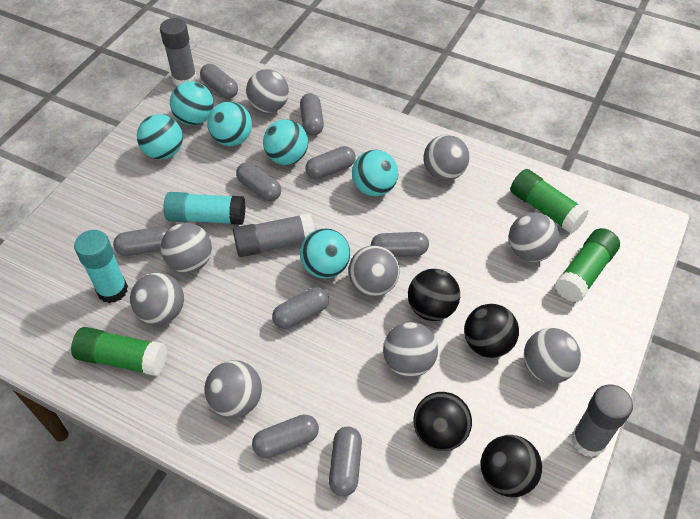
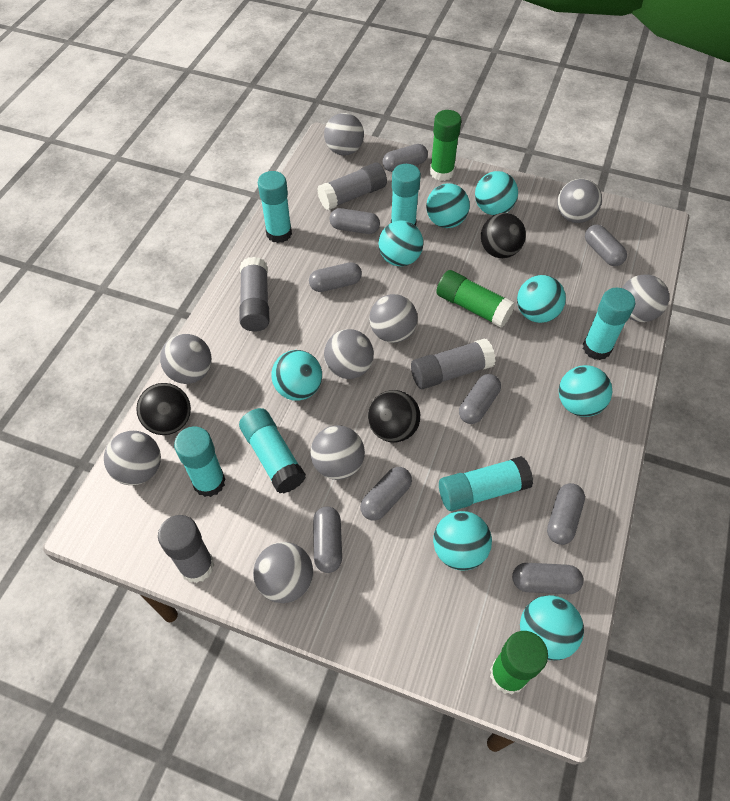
black ball: [408,269,460,321] [413,392,472,451] [464,304,519,358] [480,435,542,497] = 4 -> [136,383,191,435] [368,390,420,443] [481,213,526,258] = 3
grey glue stick: [160,18,197,86] [233,213,315,257] [572,384,633,457] = 3 -> [158,515,214,583] [239,257,269,332] [317,162,387,210] [411,339,496,389] = 4
turquoise ball: [137,114,183,160] [170,81,214,125] [207,101,252,146] [263,120,308,165] [300,228,350,279] [352,150,398,196] = 6 -> [271,350,322,401] [378,221,423,266] [426,184,470,228] [433,511,492,571] [475,171,518,215] [517,275,566,323] [520,595,584,660] [559,365,612,417] = 8
turquoise glue stick: [74,230,128,303] [164,192,245,225] = 2 -> [174,426,226,497] [239,408,306,493] [258,171,292,243] [391,164,421,226] [439,456,533,511] [583,288,635,360] = 6

